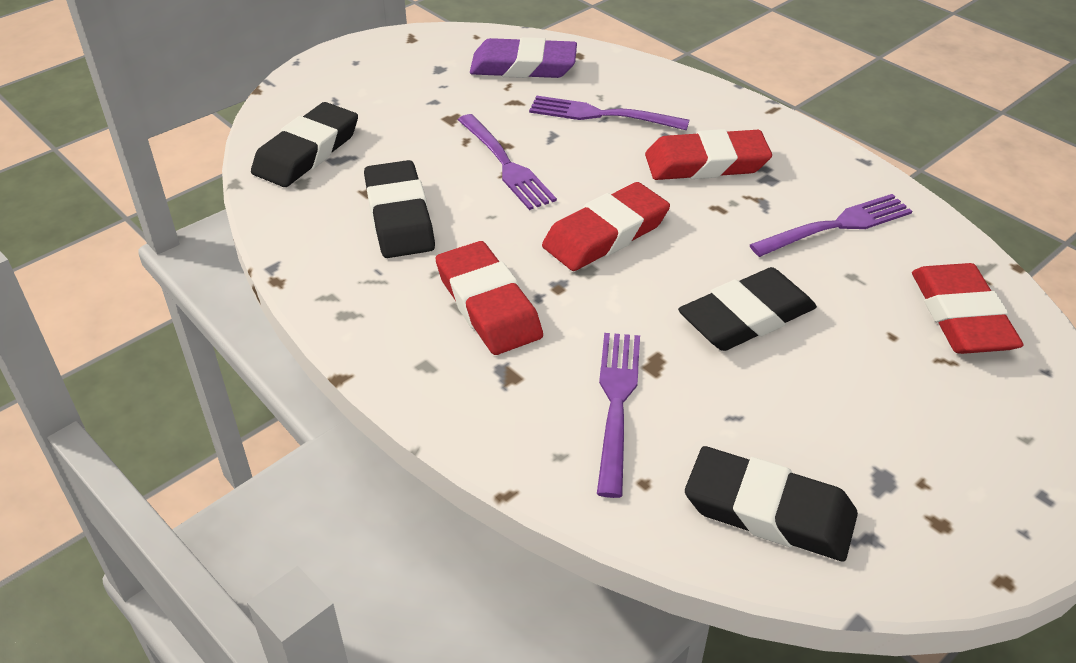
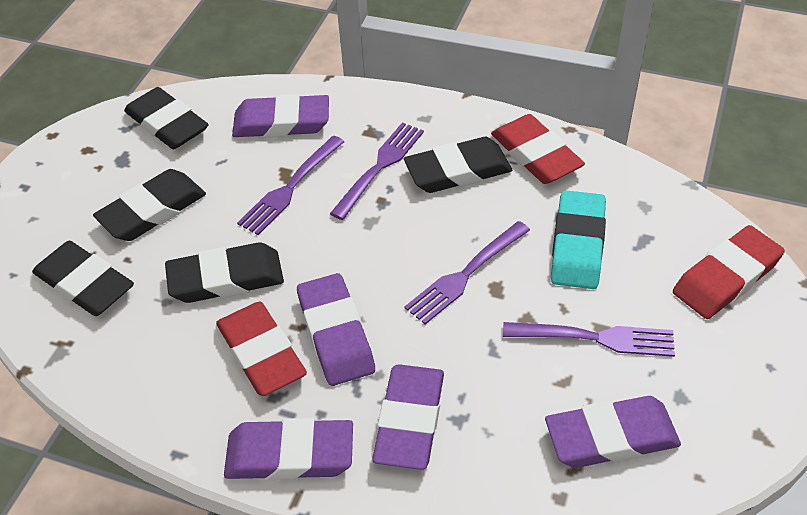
black eraser: [251,102,358,187] [364,160,435,258] [678,267,817,351] [685,446,858,561] = 4 -> [32,241,134,316] [93,169,206,241] [124,87,208,149] [165,242,284,303] [404,137,512,193] = 5
purple eraser: [470,37,577,78] = 1 -> [224,418,353,480] [232,94,329,137] [297,273,375,386] [372,364,444,470] [545,396,681,468] = 5
red eraser: [436,241,543,355] [542,182,670,271] [645,129,772,180] [912,263,1024,354] = 4 -> [216,302,307,396] [491,114,585,184] [673,225,785,319] = 3
turquoise eraser: none = 0 -> [551,190,606,289] = 1

